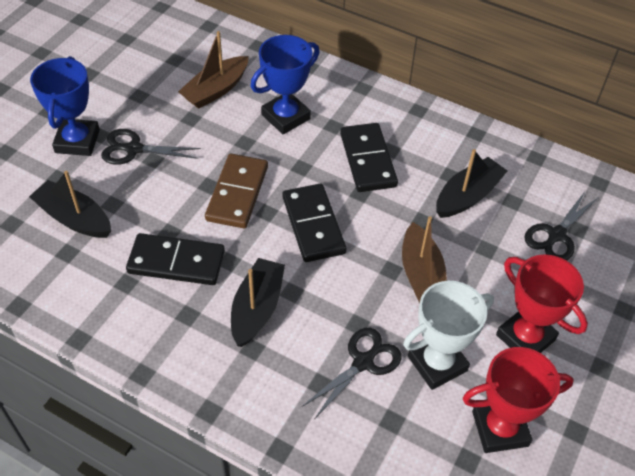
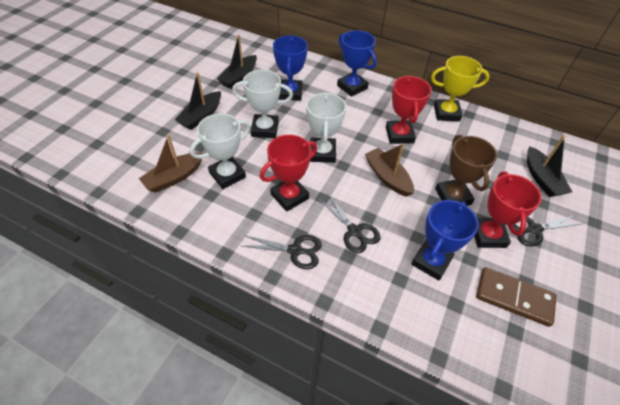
black domino: [126,233,225,285] [282,184,346,262] [340,123,398,192] = 3 -> none = 0
blue trophy: [30,56,100,156] [250,35,320,134] = 2 -> [273,35,308,101] [337,30,377,97] [411,200,479,280] = 3
brown trophy: none = 0 -> [435,135,497,206] = 1
red trophy: [463,347,574,453] [496,254,588,353] = 2 -> [260,135,317,212] [386,76,432,144] [474,172,542,248] = 3
white trophy: [403,281,494,390] = 1 -> [190,113,250,189] [232,70,293,138] [306,92,346,163] = 3
yellow trophy: none = 0 -> [431,56,490,122] = 1

